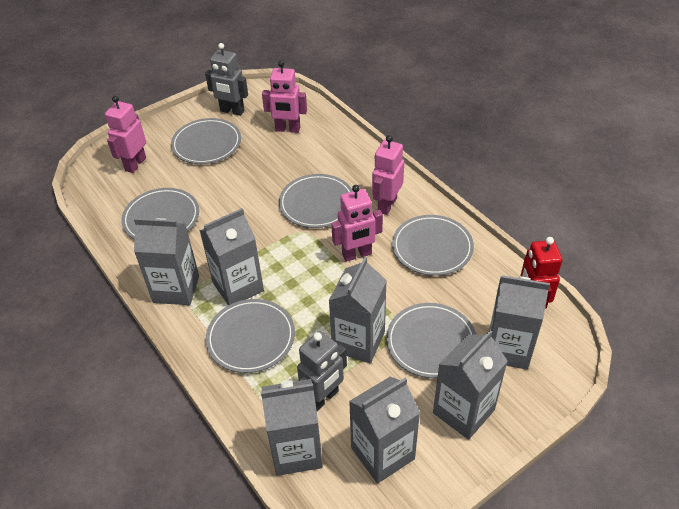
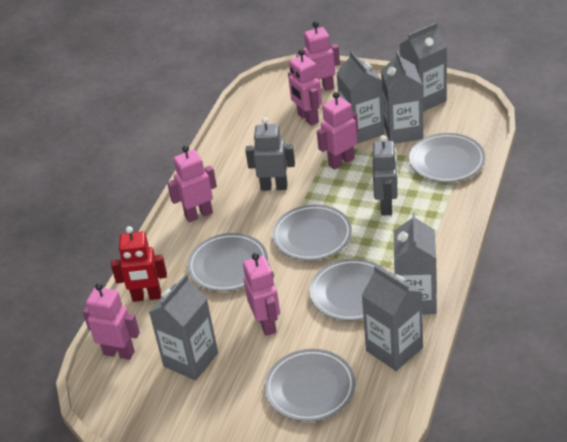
grey carton: [134,218,199,305] [199,208,264,306] [261,379,323,476] [329,257,387,364] [349,377,420,484] [433,330,508,440] [489,275,550,370] = 7 -> [149,274,218,381] [337,51,385,144] [361,265,423,371] [381,51,423,144] [394,213,437,314] [400,22,447,112] = 6
grey plate: [121,188,199,239] [171,118,241,164] [206,299,295,373] [279,174,353,228] [386,303,476,378] [392,215,474,276] = 6 -> [187,233,268,291] [265,349,356,422] [272,204,352,261] [309,259,386,321] [409,133,485,182] = 5
pink robot: [105,96,146,173] [262,60,307,133] [331,185,383,262] [372,135,404,215] = 4 -> [83,283,140,360] [167,145,217,222] [243,253,280,336] [288,49,322,126] [296,21,340,91] [317,92,358,170] = 6

